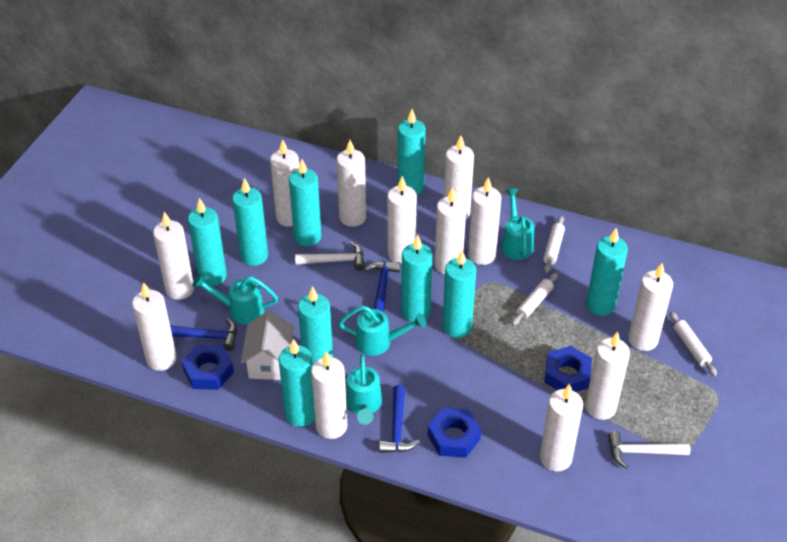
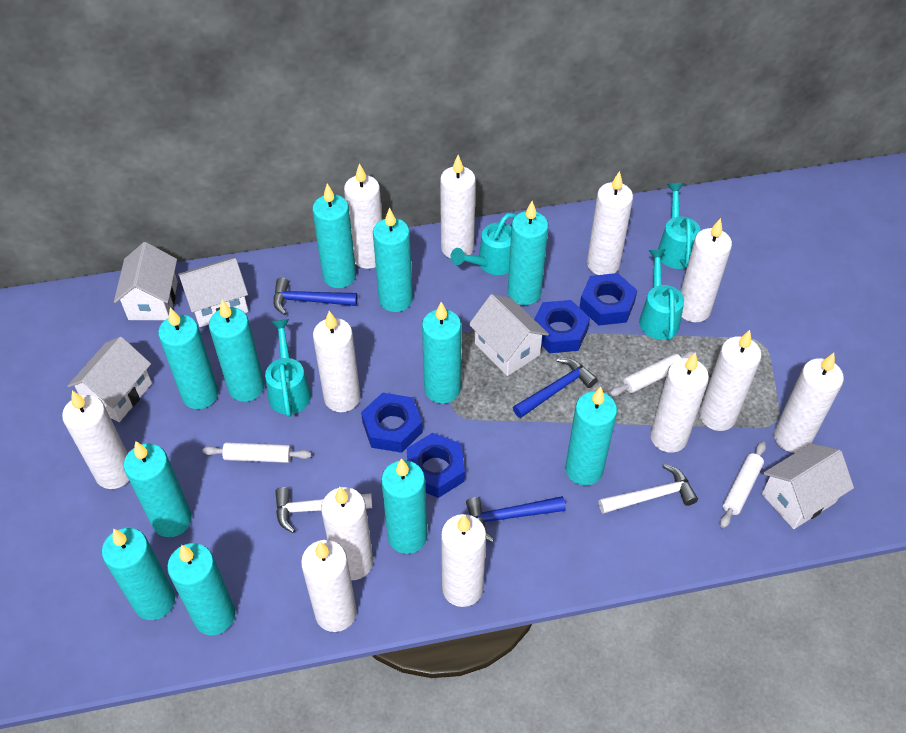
blue nut: [182,344,234,390] [428,408,481,458] [544,346,592,392] = 3 -> [361,393,423,453] [407,433,465,498] [534,300,590,353] [579,273,637,326] = 4
turquoise candle: [188,198,227,286] [232,178,268,266] [279,339,315,427] [289,159,322,246] [298,286,333,364] [398,109,426,195] [401,235,433,322] [442,250,476,338] [586,228,628,316] = 9 -> [102,528,175,620] [123,441,192,537] [158,308,218,409] [167,543,235,635] [209,300,264,402] [312,184,356,288] [373,207,413,312] [381,458,427,554] [422,302,461,404] [507,201,548,305] [565,387,617,485] = 11
white house: [241,311,294,380] = 1 -> [68,337,152,422] [114,242,178,320] [178,257,248,327] [469,294,549,376] [762,443,854,529] = 5

